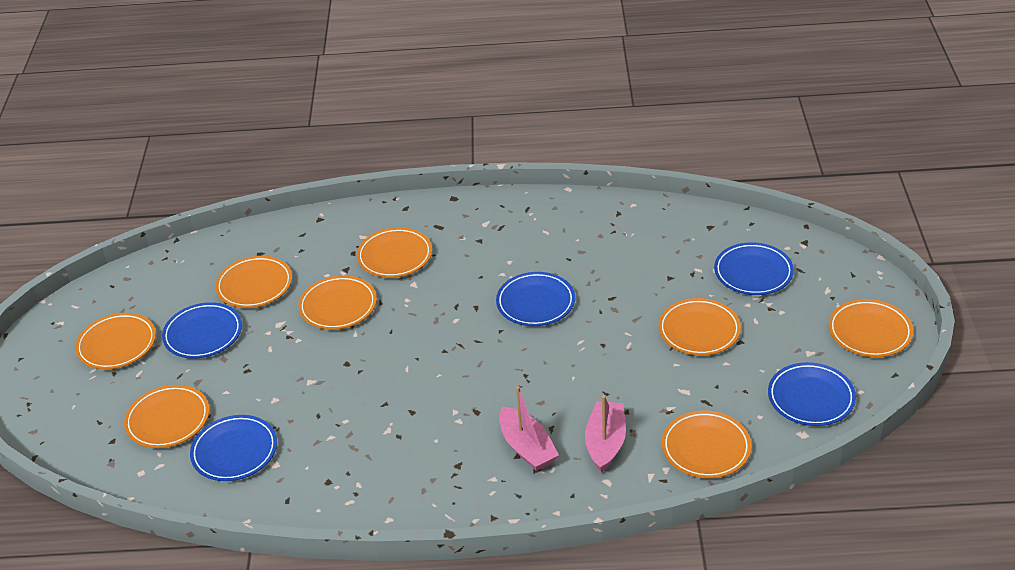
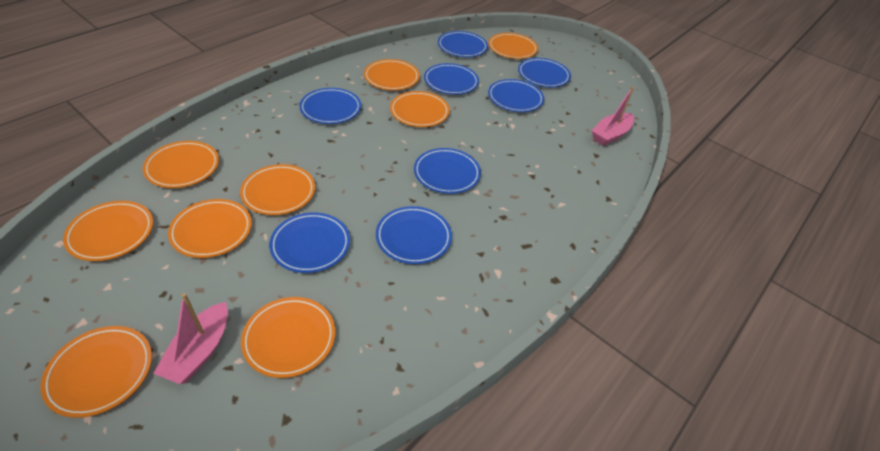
blue plate: [162,302,242,359] [190,415,277,481] [496,272,575,326] [714,242,794,295] [768,362,856,426] = 5 -> [269,212,350,273] [299,88,361,124] [376,206,452,264] [414,148,481,194] [424,63,479,95] [438,31,488,57] [488,79,544,112] [518,58,571,87] = 8
orange plate: [75,313,156,369] [124,385,209,448] [215,256,292,308] [298,275,377,330] [357,227,432,278] [658,298,741,356] [662,411,752,479] [829,299,913,357] = 8 -> [40,326,152,418] [63,201,153,261] [143,141,219,188] [168,199,252,258] [240,164,315,215] [241,297,335,378] [364,59,420,90] [390,91,450,127] [488,33,538,59] = 9

